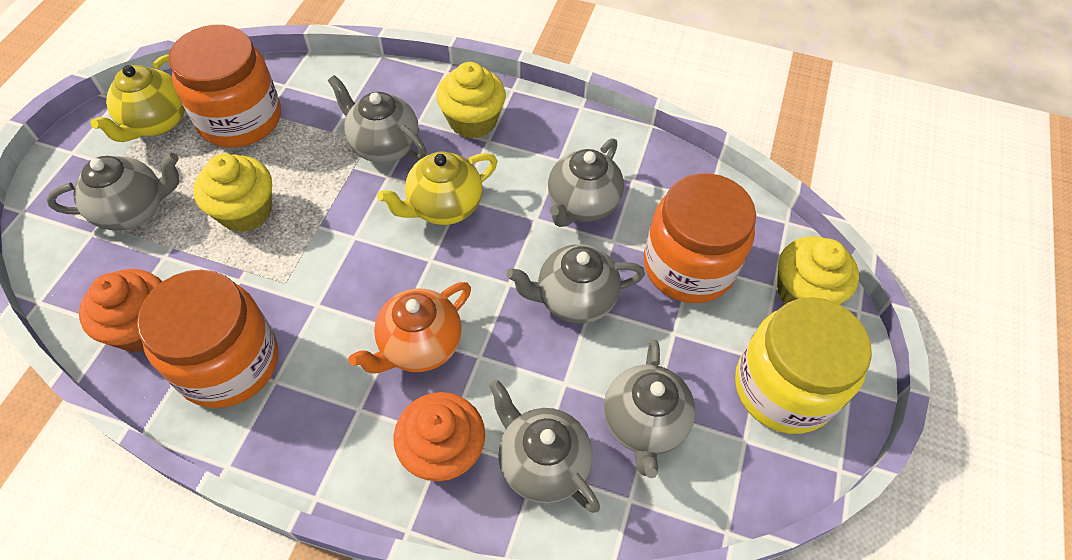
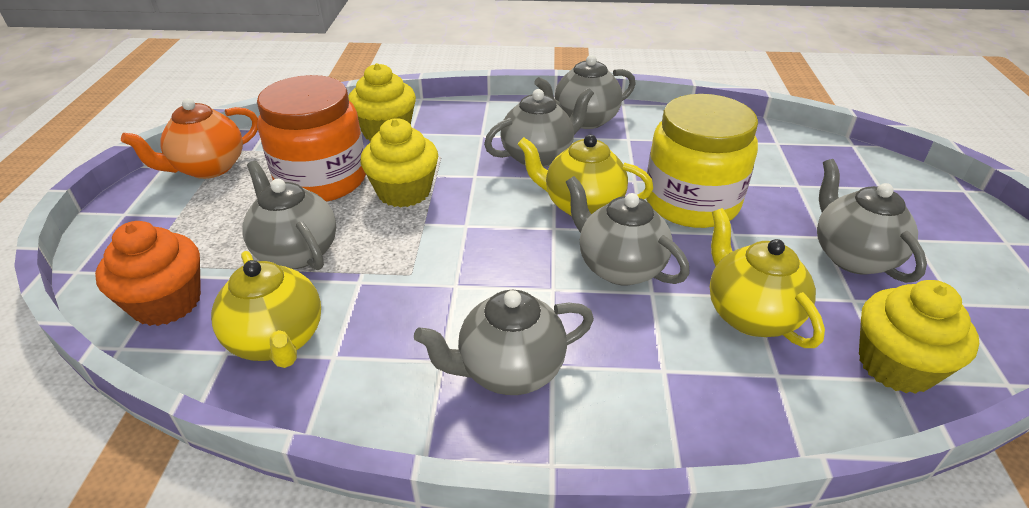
orange cupcake: [79,269,162,352] [393,392,485,482] = 2 -> [95,221,201,326] = 1
orange jar: [137,270,278,408] [169,25,281,148] [644,173,756,303] = 3 -> [257,75,366,202] = 1
yellow teapot: [90,54,185,142] [377,151,497,225] = 2 -> [211,251,321,368] [518,134,653,216] [710,208,825,348] = 3

